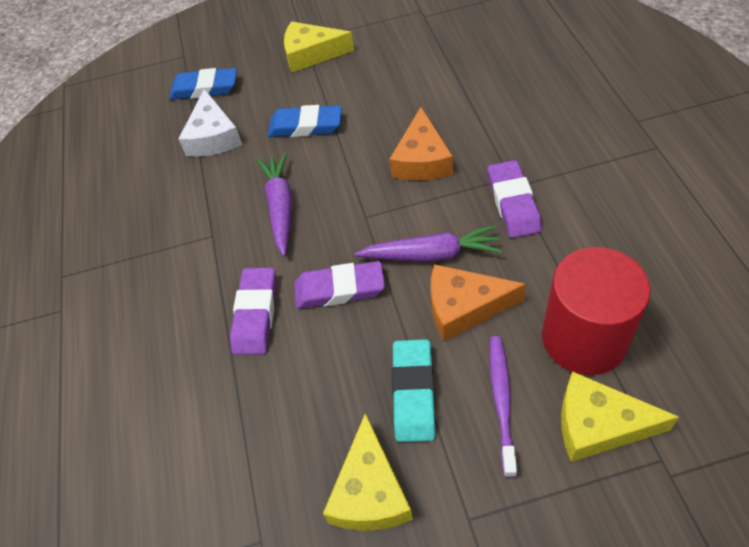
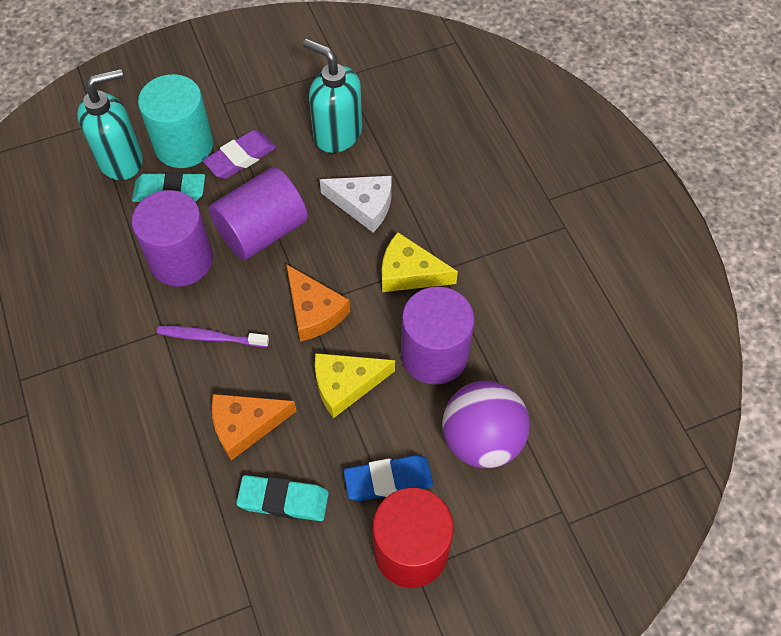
blue eraser: [169,68,237,100] [268,105,342,137] = 2 -> [344,455,433,501] = 1
purple ball: none = 0 -> [442,381,530,468] = 1
purple carrot: [257,152,292,256] [354,225,502,262] = 2 -> none = 0
purple cylinder: none = 0 -> [131,190,213,287] [209,167,308,260] [401,287,475,385] = 3
purple eraser: [230,267,277,355] [294,261,385,309] [487,160,542,238] = 3 -> [203,130,276,179] = 1
turquoise cylinder: none = 0 -> [138,74,213,168] = 1
turquoise eraser: [392,339,436,442] = 1 -> [132,172,205,202] [236,475,329,521] = 2
turquoise soap dispenser: none = 0 -> [77,69,143,180] [303,39,362,153] = 2
yellow cheese: [284,21,354,72] [323,413,413,531] [561,371,679,462] = 3 -> [315,353,395,418] [382,232,458,292] = 2

